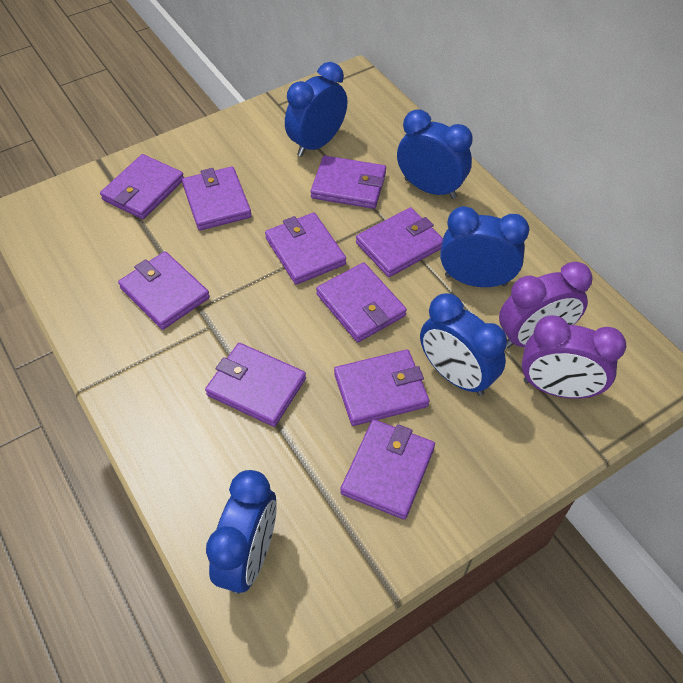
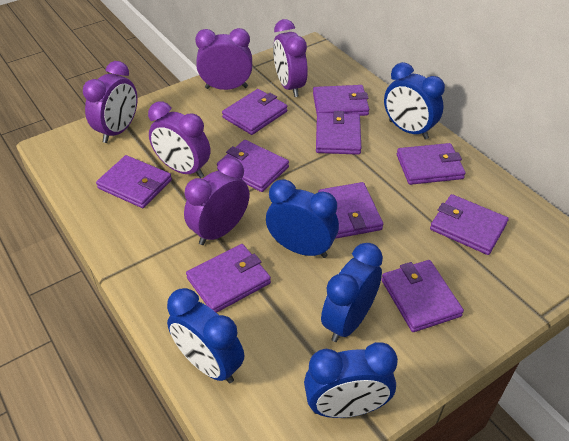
purple clock: [499,262,593,348] [522,315,626,399] = 2 -> [83,61,137,143] [148,101,210,178] [184,158,250,245] [195,28,252,90] [273,19,308,97] = 5

